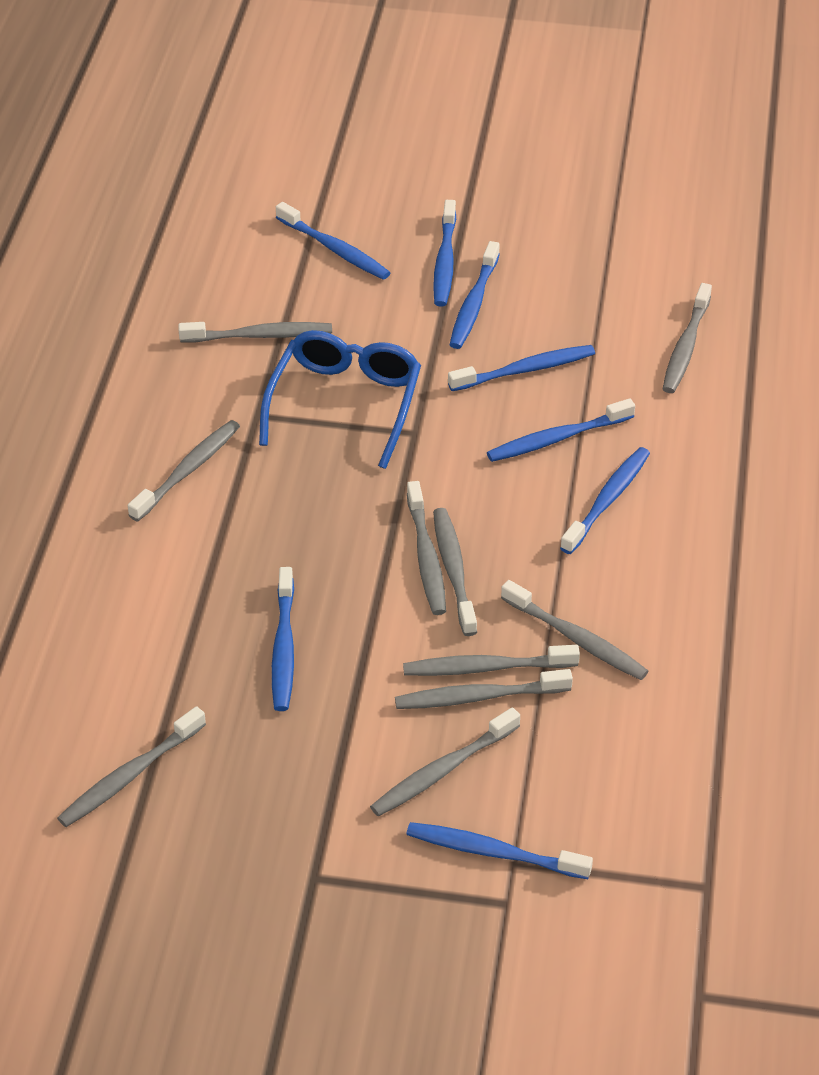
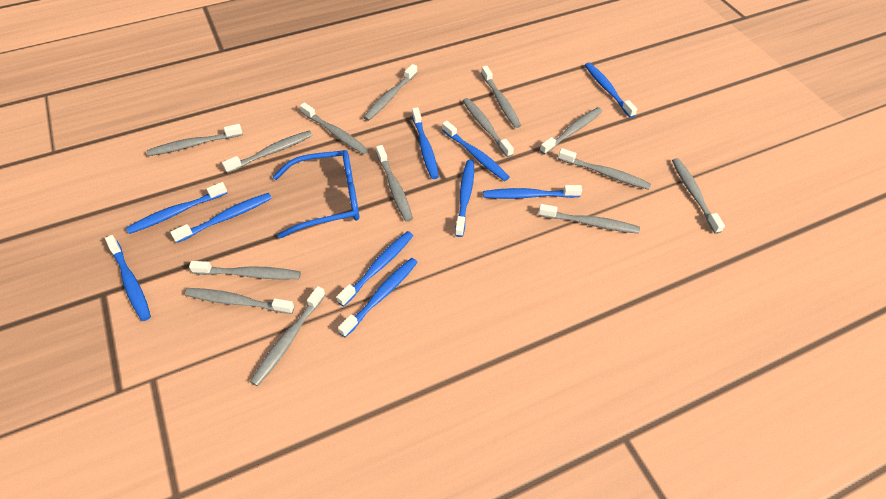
blue toothbrush: [272,567,294,711] [276,202,390,280] [406,822,593,879] [433,200,456,306] [448,345,595,391] [450,241,500,349] [487,398,635,462] [560,447,650,554] = 8 -> [105,235,151,321] [126,182,227,234] [170,193,272,243] [337,231,413,307] [338,258,418,337] [412,107,439,179] [442,121,509,181] [455,160,474,237] [483,185,582,199] [585,62,637,118] = 10
grey toothbrush: [57,706,206,827] [128,420,240,521] [178,322,332,343] [370,707,520,817] [395,669,573,709] [403,645,580,676] [407,481,446,615] [433,508,477,636] [501,580,648,680] [663,283,712,393] = 10 -> [147,124,243,156] [185,288,294,314] [189,261,301,280] [222,131,313,173] [250,286,325,386] [300,102,368,154] [363,64,418,121] [376,145,413,222] [463,98,514,158] [481,66,521,128] [538,204,640,234] [540,107,602,155] [558,148,651,190] [672,158,725,234] = 14

